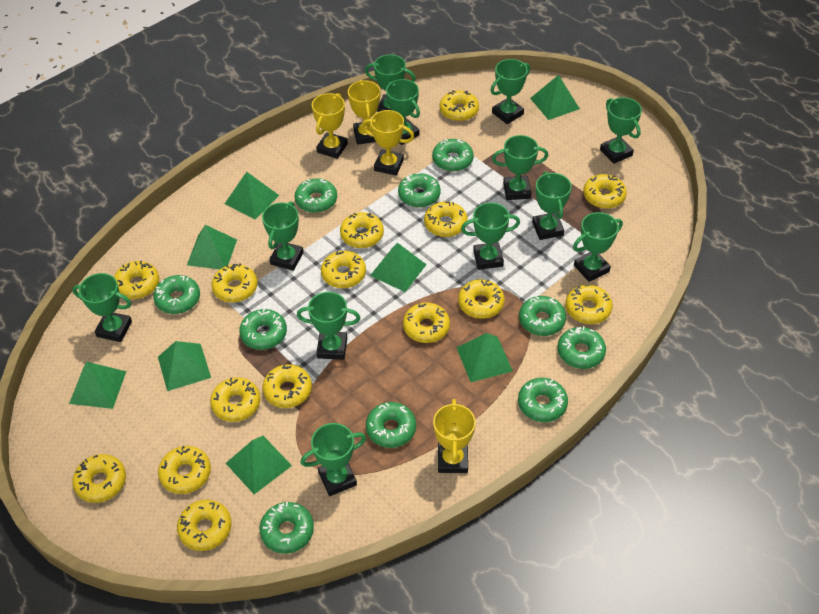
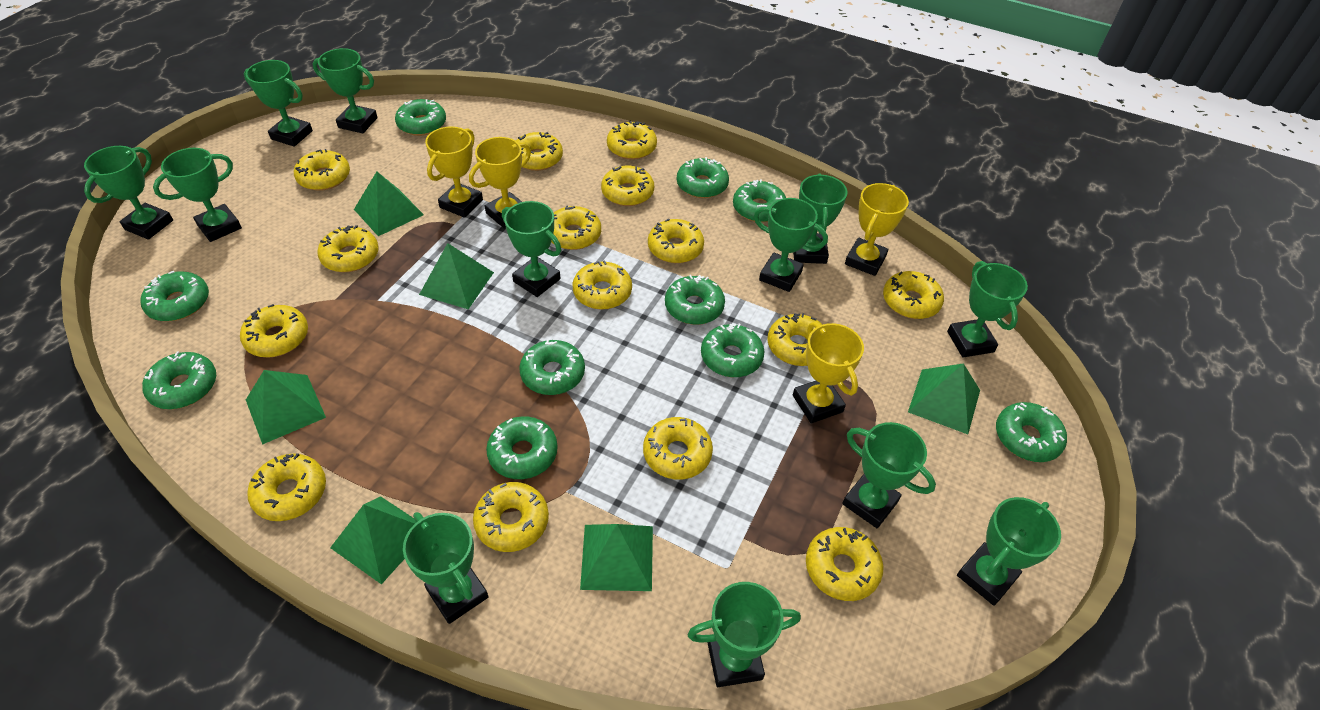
green pyramid: [69,362,127,409] [158,341,211,391] [187,225,237,269] [225,172,279,219] [226,436,292,494] [370,243,427,292] [456,333,513,382] [530,75,580,120] = 8 -> [246,370,326,445] [330,496,416,584] [354,172,424,236] [419,243,494,309] [580,524,653,591] [908,363,980,434] = 6

